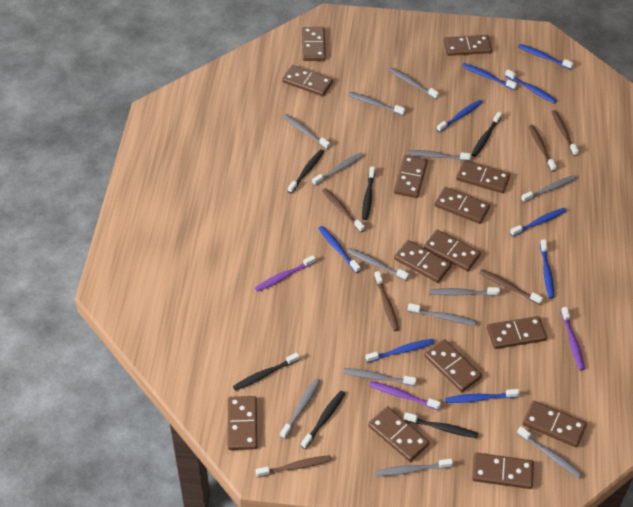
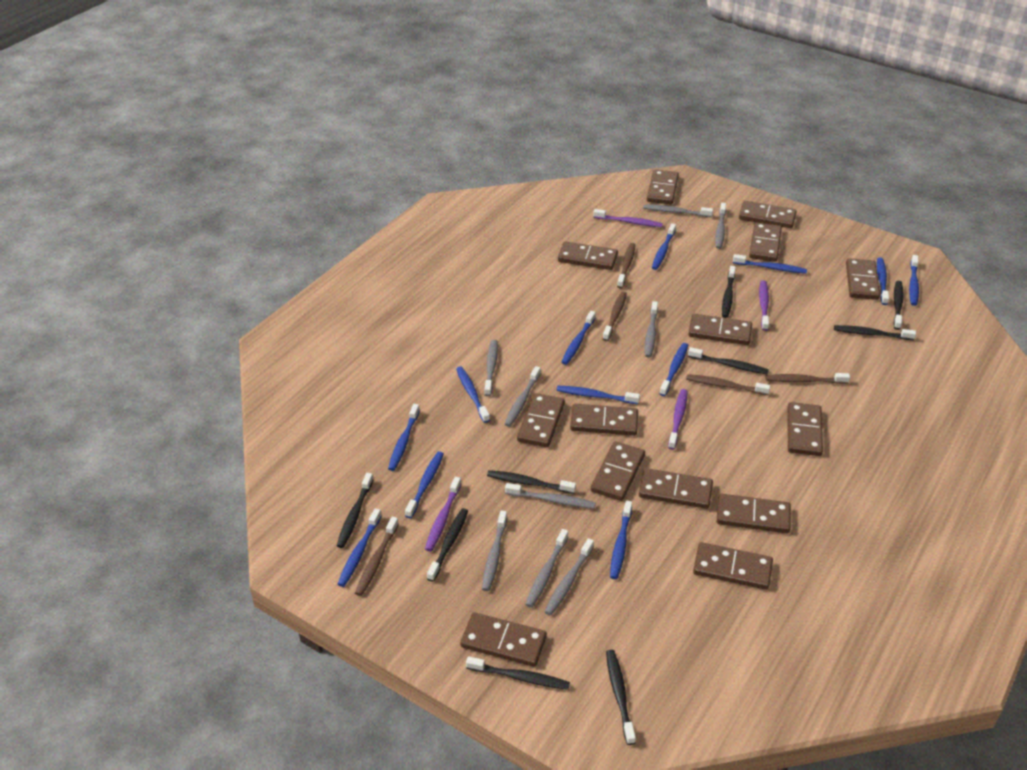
black toothbrush: [233,353,299,391] [288,150,324,194] [301,391,345,449] [362,166,375,220] [404,412,478,438] [472,112,502,157] = 6 -> [337,473,373,548] [427,508,468,582] [466,656,570,690] [487,470,576,494] [606,650,636,745] [688,347,769,375] [722,266,736,318] [834,325,916,340] [894,281,904,330] = 9
blue toothbrush: [318,226,360,273] [366,339,434,363] [437,100,482,132] [445,389,520,403] [462,63,517,90] [505,69,557,104] [510,208,566,237] [518,44,574,70] [540,240,554,298] = 9 -> [338,508,382,587] [388,404,420,471] [405,451,444,518] [456,366,490,423] [556,386,640,404] [561,311,596,365] [610,501,632,579] [652,223,676,270] [659,343,688,396] [733,254,807,274] [877,257,889,305] [909,255,919,306] = 12
brown toothbrush: [256,455,332,478] [322,188,365,232] [374,271,399,331] [479,269,543,305] [529,125,556,172] [551,110,579,156] = 6 -> [355,517,399,596] [603,292,627,341] [617,243,635,288] [686,374,770,395] [765,373,850,384] = 5
grey toothbrush: [280,379,320,439] [283,114,330,149] [312,152,364,186] [343,368,416,386] [347,248,409,281] [348,92,405,115] [376,459,453,476] [389,68,439,99] [407,150,472,161] [408,303,478,326] [430,287,500,296] [517,426,583,478] [521,175,577,202] = 13 -> [482,510,507,591] [484,340,498,396] [505,366,541,427] [505,483,596,509] [525,529,568,608] [545,538,594,615] [643,204,713,217] [645,301,658,358] [715,203,726,249] = 9
purple toothbrush: [255,255,315,292] [369,381,441,410] [561,307,585,370] = 3 -> [425,477,461,552] [593,209,663,227] [668,389,688,450] [759,281,769,331] = 4

